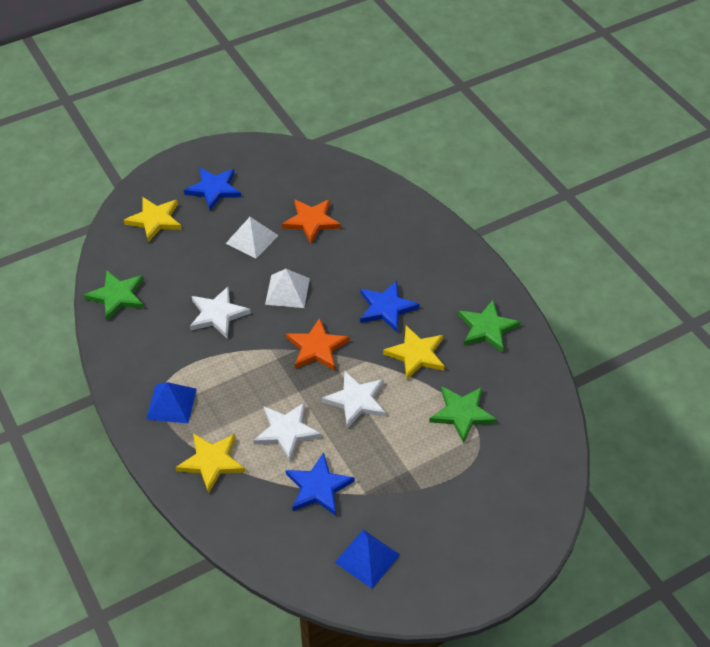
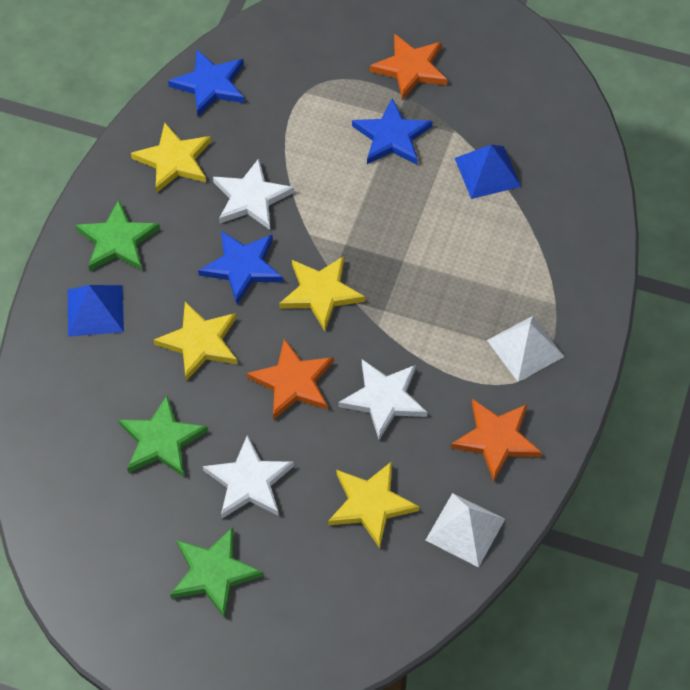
orange star: [282,199,341,243] [286,318,350,370] = 2 -> [247,339,333,420] [370,34,447,100] [451,399,542,482] = 3
yellow star: [124,197,182,242] [176,433,245,493] [383,326,445,380] = 3 -> [131,123,211,193] [153,302,238,381] [279,256,365,331] [328,461,419,548] = 4

